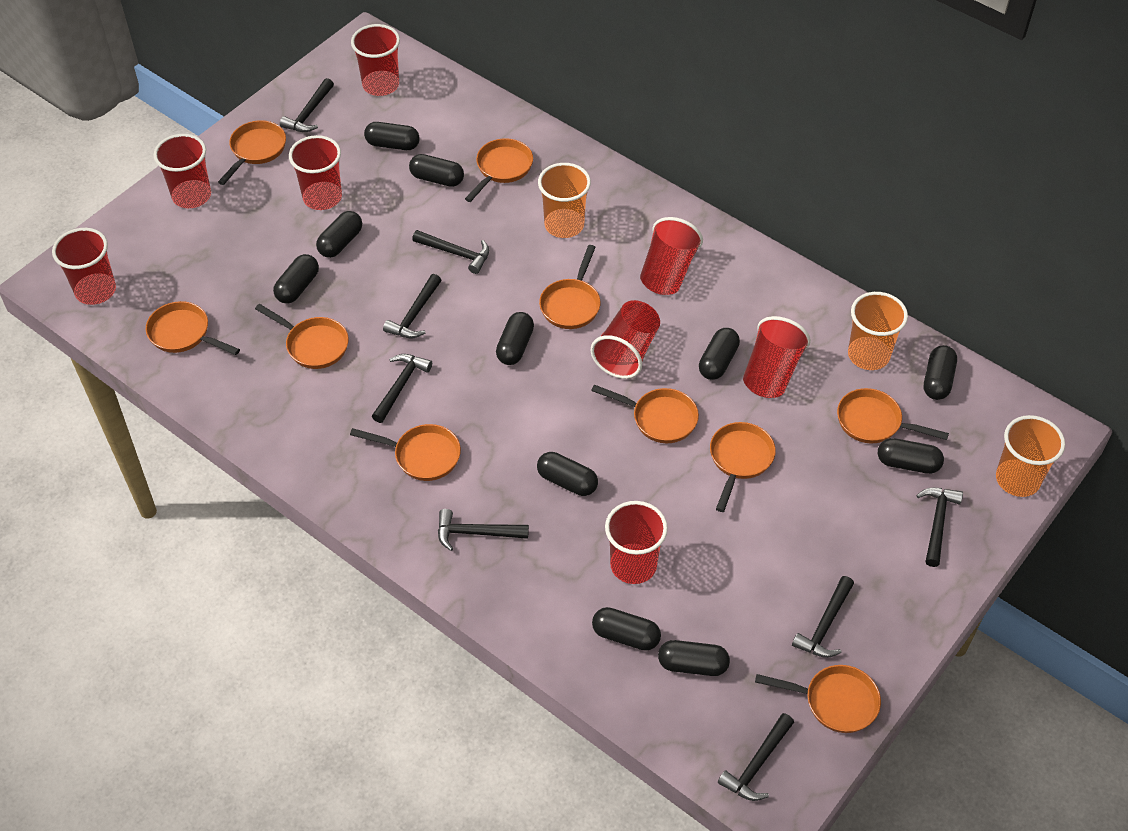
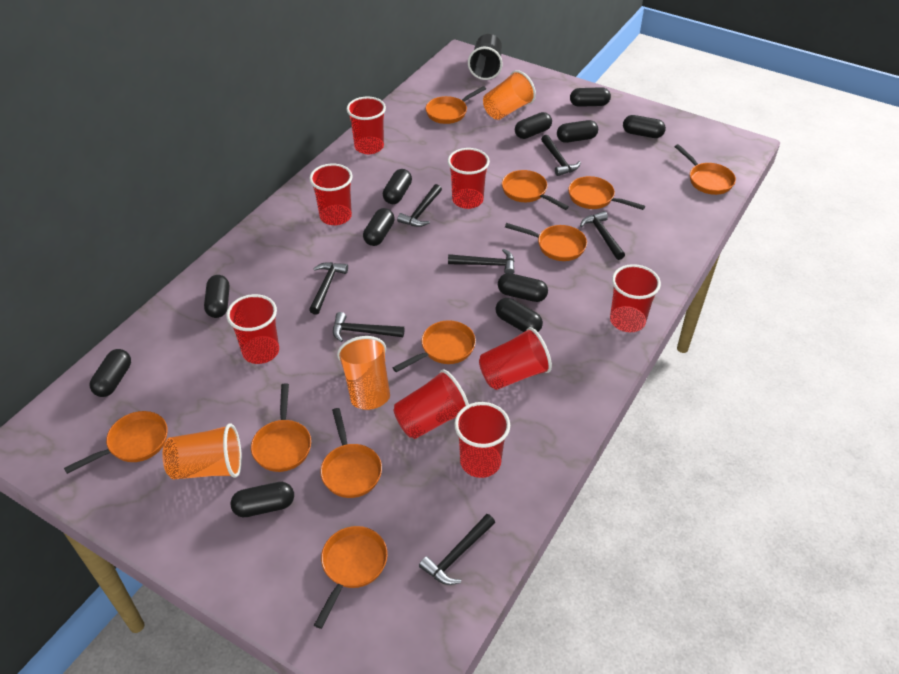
black cup: none = 0 -> [468,34,503,80] = 1
black hammer: [280,78,334,132] [372,354,432,423] [383,274,441,338] [412,230,489,274] [438,509,529,551] [718,713,794,801] [792,576,854,658] [916,488,963,567] = 8 -> [309,262,348,315] [333,312,404,342] [397,184,442,227] [419,514,495,585] [448,249,515,274] [541,135,581,176] [580,211,625,260] = 7

